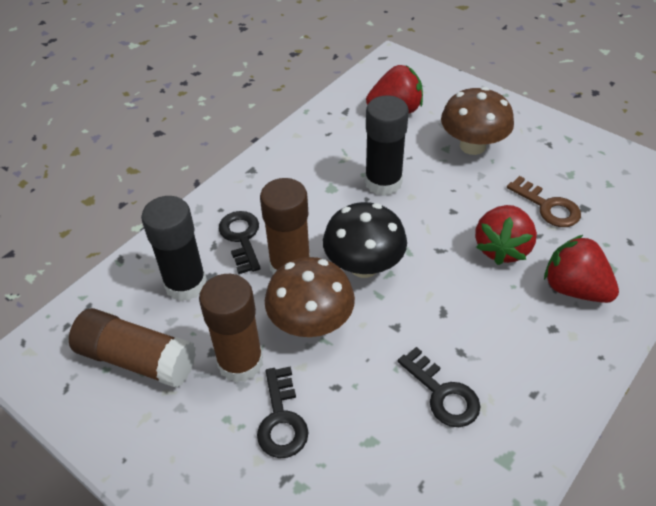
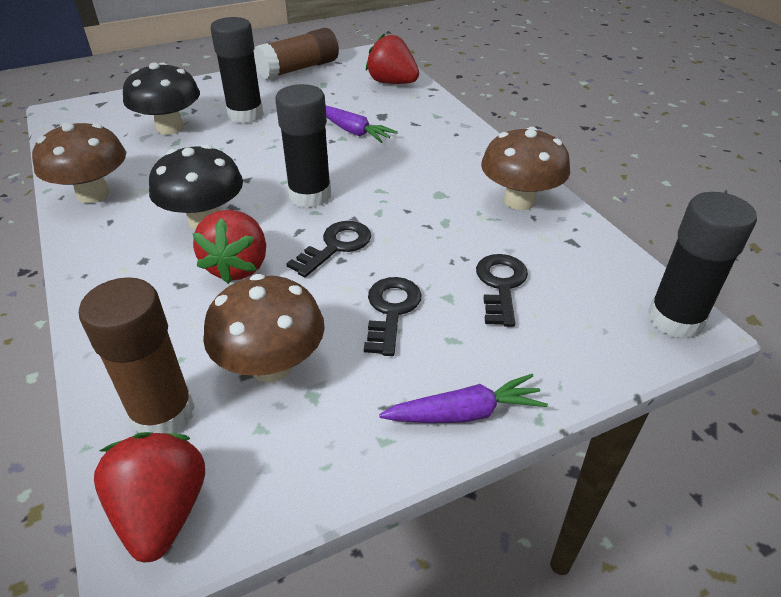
black glue stick: [141,196,207,301] [365,95,409,196] = 2 -> [211,17,264,123] [275,84,331,208] [648,192,757,339] = 3
black mushroom: [323,202,407,278] = 1 -> [123,62,200,135] [149,145,243,230] = 2
brown glue stick: [69,308,196,388] [199,274,263,383] [260,178,310,275] = 3 -> [79,277,195,434] [254,28,339,80] = 2
brown key: [507,176,581,227] = 1 -> none = 0
brown mushroom: [265,257,355,337] [441,87,514,155] = 2 -> [32,122,126,203] [203,274,325,383] [481,127,570,210] = 3
purple carrot: none = 0 -> [325,105,398,143] [379,374,548,423] = 2

